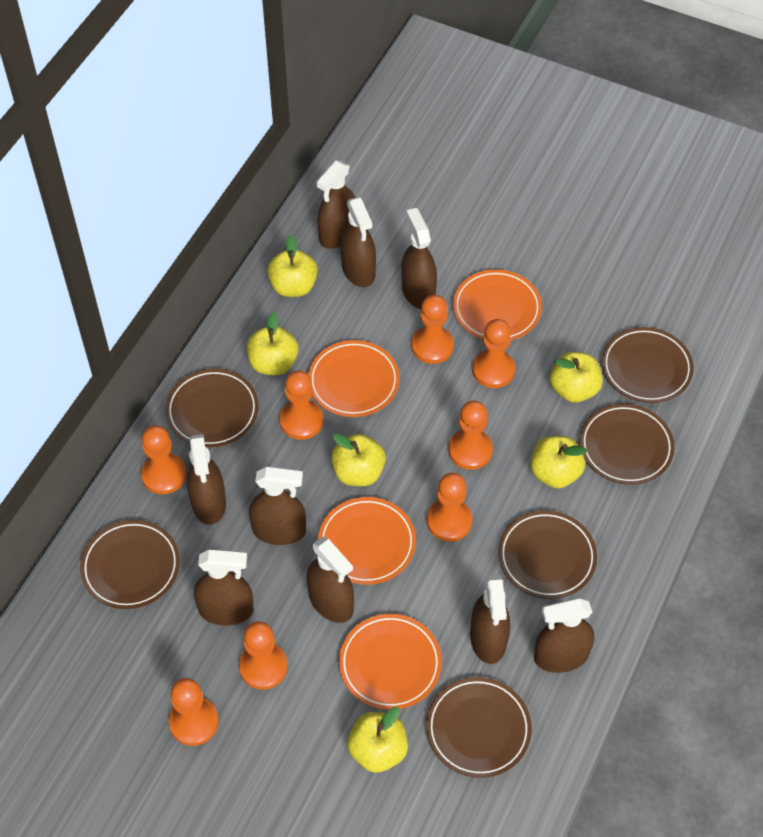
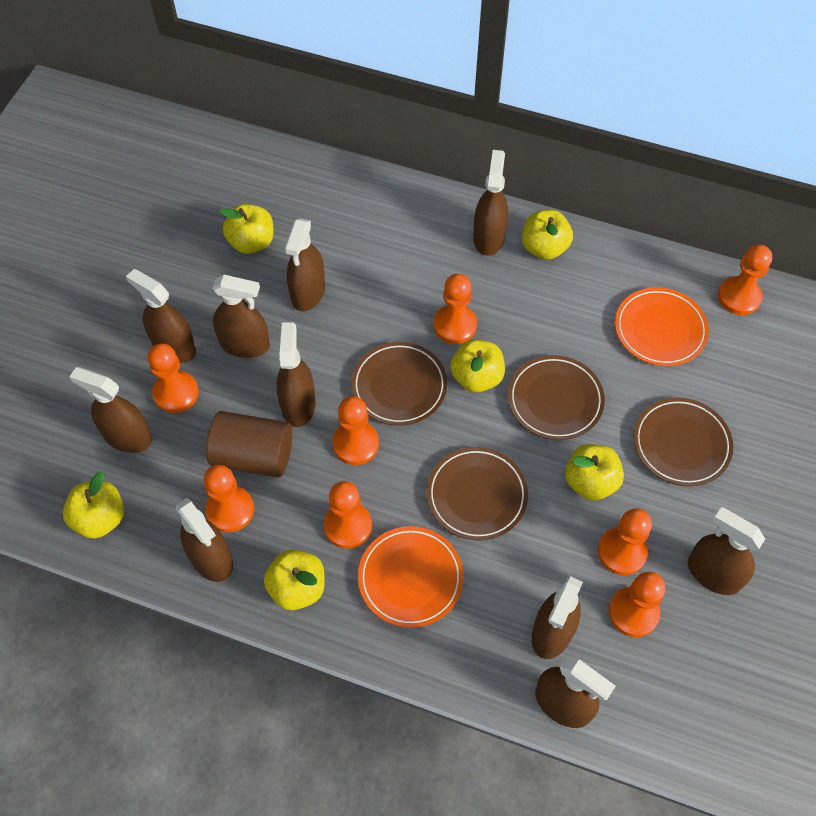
brown cylinder: none = 0 -> [206,411,292,477] = 1
brown plate: [80,520,180,609] [165,369,259,447] [426,677,532,778] [498,510,597,599] [580,404,675,485] [602,327,694,403] = 6 -> [351,342,447,426] [427,447,528,541] [508,355,605,440] [633,398,733,487] = 4
brown spray bottle: [187,434,226,525] [194,550,254,626] [249,467,306,545] [307,537,354,623] [316,161,355,249] [341,197,376,287] [401,208,437,309] [470,575,510,664] [534,598,594,673] = 9 -> [69,367,152,453] [126,269,196,363] [176,498,233,582] [213,275,270,358] [276,322,316,427] [285,218,325,311] [473,150,508,256] [532,576,583,659] [535,655,616,728] [688,507,765,595] = 10
orange plate: [308,340,400,417] [318,497,416,585] [339,614,442,710] [453,269,542,340] = 4 -> [358,526,463,628] [615,287,709,366] = 2

